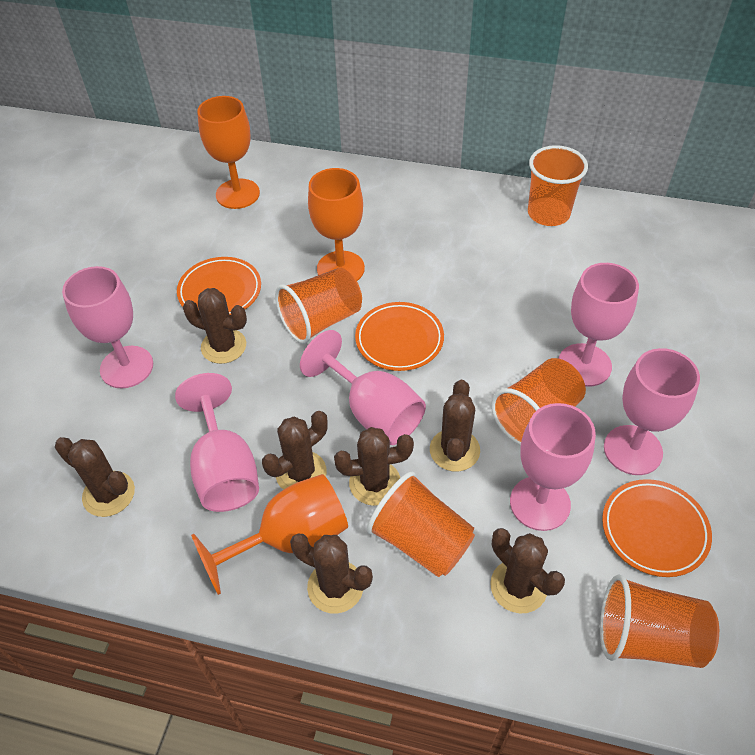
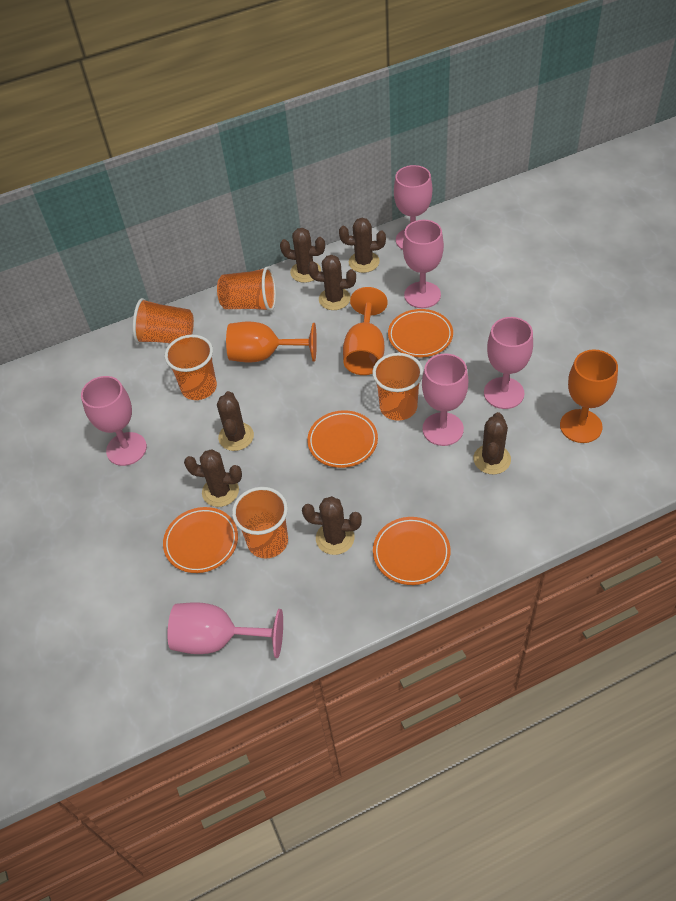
orange plate: [177,257,261,315] [355,302,444,371] [602,479,712,577] = 3 -> [163,507,238,573] [307,410,378,468] [373,517,450,585] [388,309,453,357] = 4

